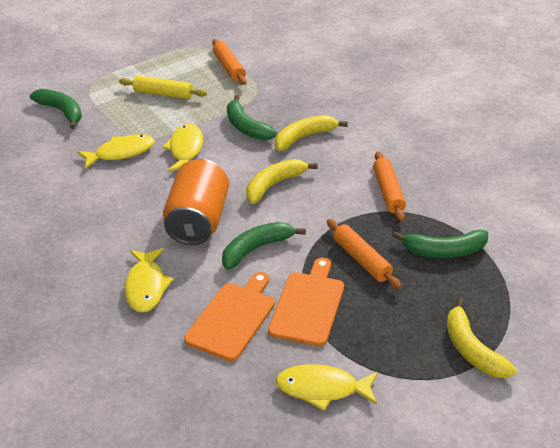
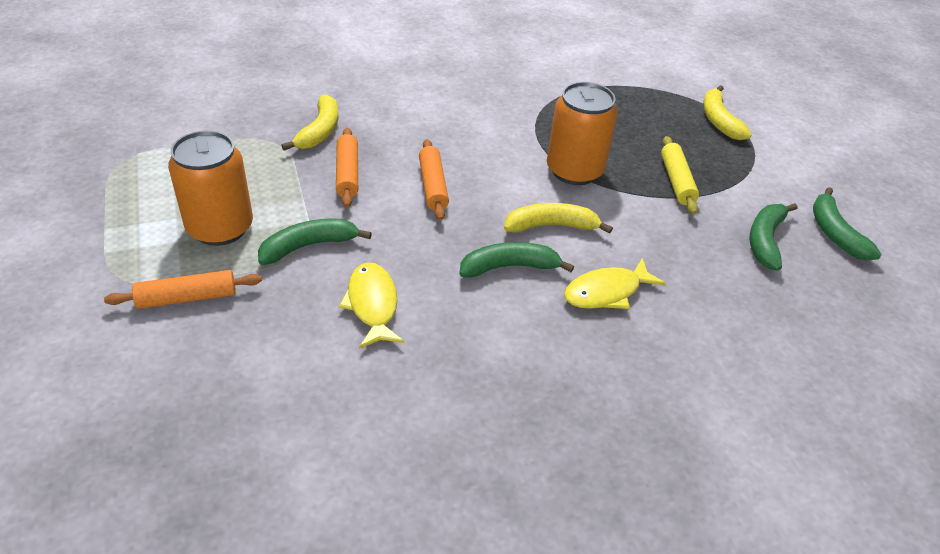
orange can: [163,159,229,245] = 1 -> [168,130,253,246] [547,82,618,185] = 2
orange cutting board: [184,272,275,361] [268,258,344,346] = 2 -> none = 0
yellow fish: [77,134,155,169] [125,248,174,313] [162,124,203,172] [276,364,378,411] = 4 -> [339,262,404,349] [564,258,666,309] = 2

